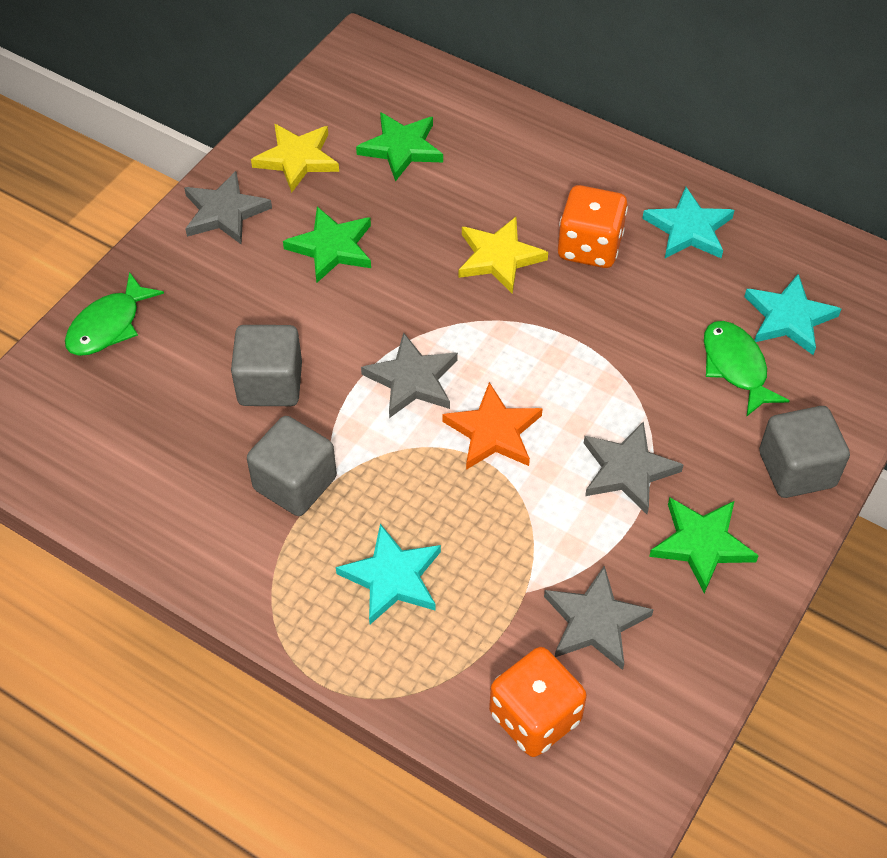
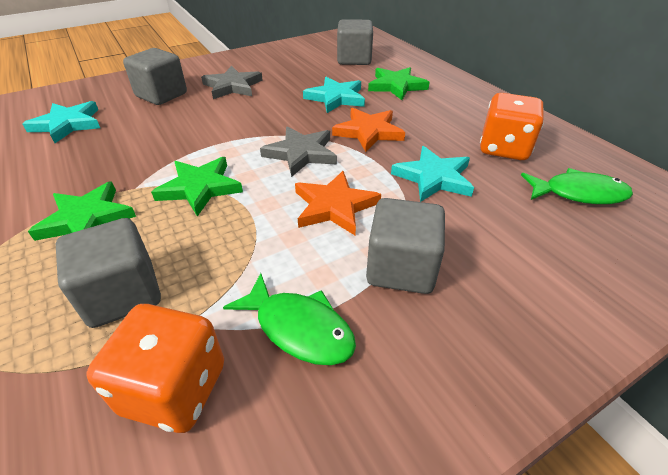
grey cube: [231,325,302,406] [247,416,337,516] [759,406,850,498] = 3 -> [55,218,161,328] [123,48,187,105] [337,19,373,65] [366,198,445,294] = 4
grey star: [184,171,272,245] [361,332,458,418] [544,566,654,670] [584,421,684,514] = 4 -> [201,66,263,99] [260,126,337,177] = 2
orange star: [442,382,543,470] = 1 -> [295,171,381,235] [332,108,405,152] = 2
yellow star: [251,124,339,193] [459,217,548,294] = 2 -> none = 0

